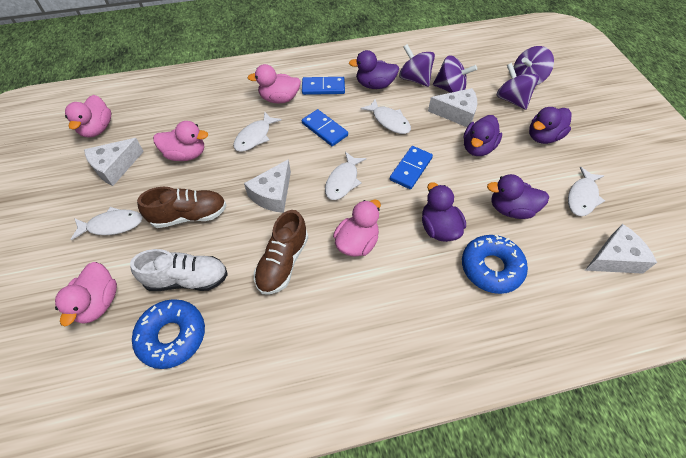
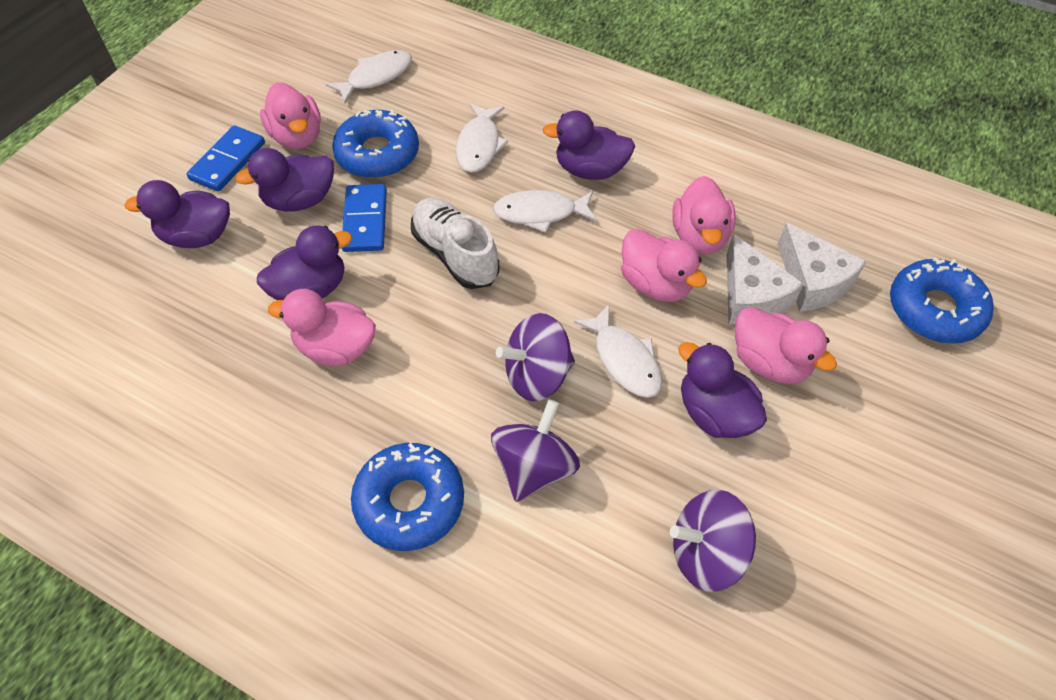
blue domino: [302,77,345,95] [302,109,348,146] [390,146,433,189] = 3 -> [186,125,265,192] [342,184,387,252] = 2
blue donut: [132,299,205,369] [462,235,528,294] = 2 -> [332,110,419,178] [351,443,464,551] [890,257,994,344] = 3
brown shoe: [137,187,226,228] [254,210,308,295] = 2 -> none = 0
purple spinning top: [399,44,435,87] [433,55,477,93] [497,63,539,110] [514,46,554,85] = 4 -> [491,400,580,502] [496,313,575,401] [670,490,756,592] = 3
white cheese: [84,138,144,186] [244,159,291,213] [428,88,477,127] [585,224,657,274] = 4 -> [726,233,804,324] [777,222,867,312] = 2
white fish: [71,207,143,240] [233,111,282,152] [325,152,366,200] [360,99,411,134] [568,167,605,216] = 5 -> [325,50,412,103] [456,103,508,173] [493,190,597,233] [574,305,662,398] = 4

